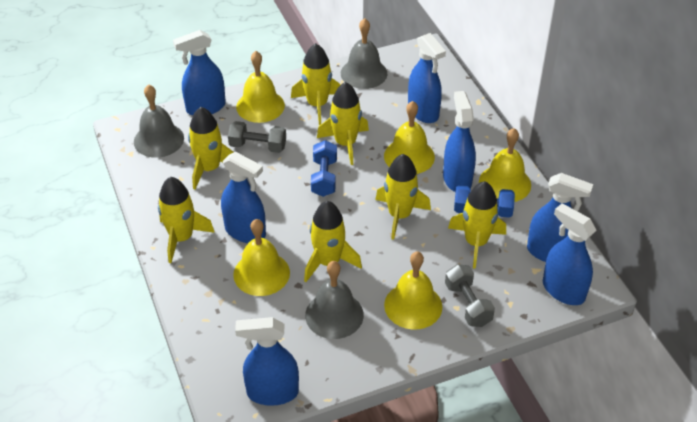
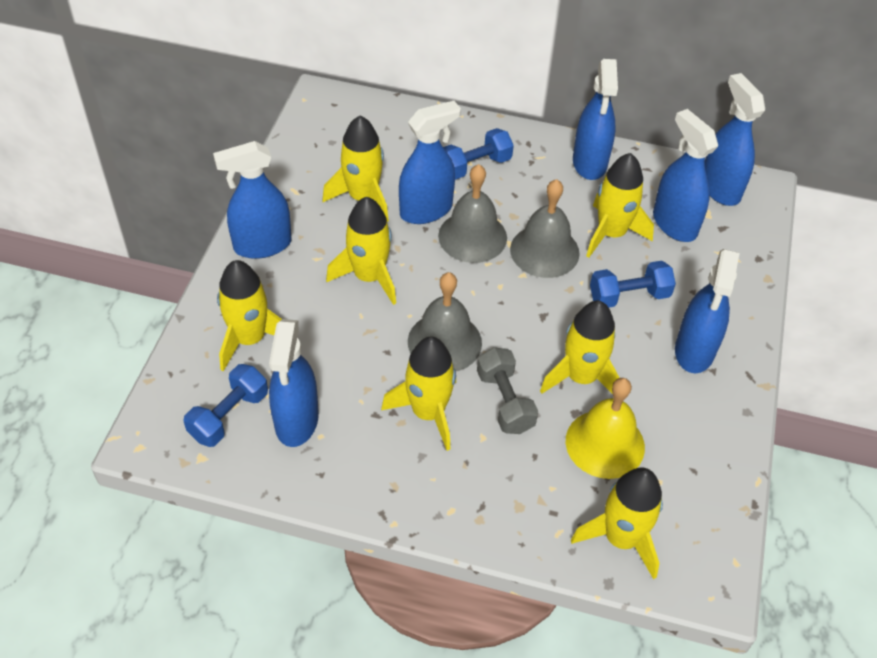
blue dumbbell: [311,140,337,197] [454,185,515,218] = 2 -> [183,364,268,447] [443,128,514,180] [590,261,676,307] = 3
grey dumbbell: [228,121,286,153] [445,264,495,327] = 2 -> [477,347,538,434] = 1
yellow bell: [233,219,290,296] [236,51,285,123] [384,101,435,174] [384,251,442,330] [479,128,531,202] = 5 -> [566,378,645,479] = 1

